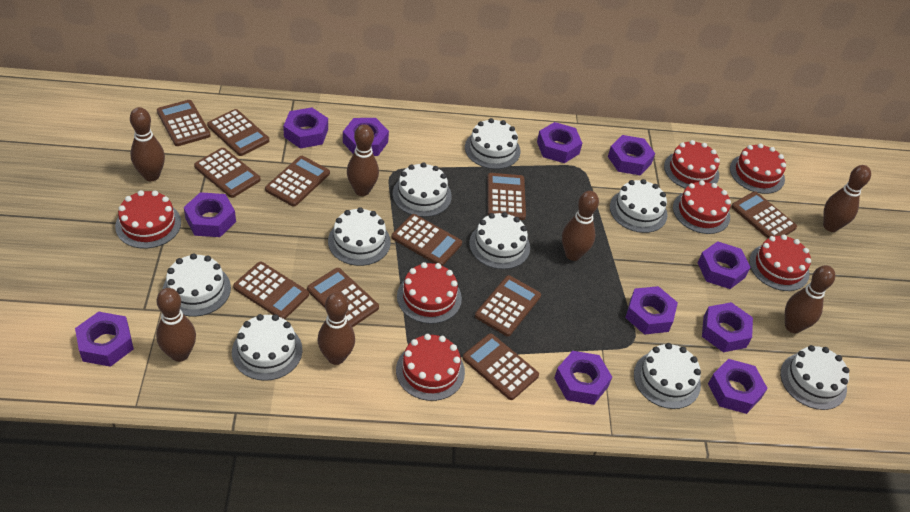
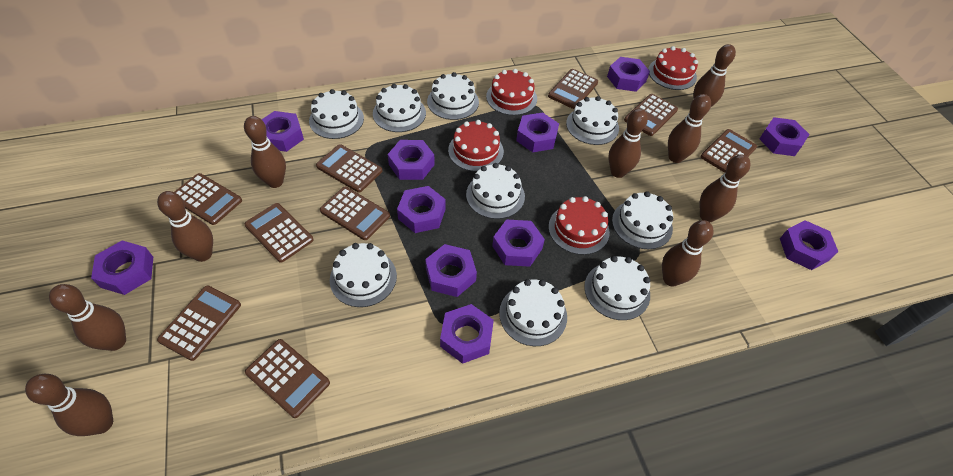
brown bowling pin: [130,107,165,181] [156,288,196,362] [318,292,355,365] [347,124,379,196] [562,191,599,261] [785,265,835,333] [823,165,871,232] = 7 -> [25,374,113,436] [49,284,126,351] [157,191,213,262] [244,116,286,188] [608,109,648,178] [662,220,714,287] [668,94,711,163] [693,44,736,107] [700,154,751,222] = 9
brown calculator: [157,100,211,146] [194,148,261,198] [207,109,269,156] [233,262,309,319] [265,156,330,207] [307,268,379,327] [391,214,462,266] [462,333,539,400] [475,275,541,336] [487,173,526,220] [731,191,797,239] = 11 -> [157,286,241,361] [175,173,242,225] [244,203,314,263] [245,339,330,418] [316,144,382,193] [320,187,390,240] [548,69,598,109] [624,94,678,136] [700,129,757,173] = 9
red cake: [115,190,181,249] [396,334,465,401] [397,262,462,324] [664,140,720,189] [673,180,731,234] [730,143,786,194] [749,235,811,291] = 7 -> [448,120,504,172] [486,69,537,115] [548,196,610,255] [648,46,698,90] = 4

